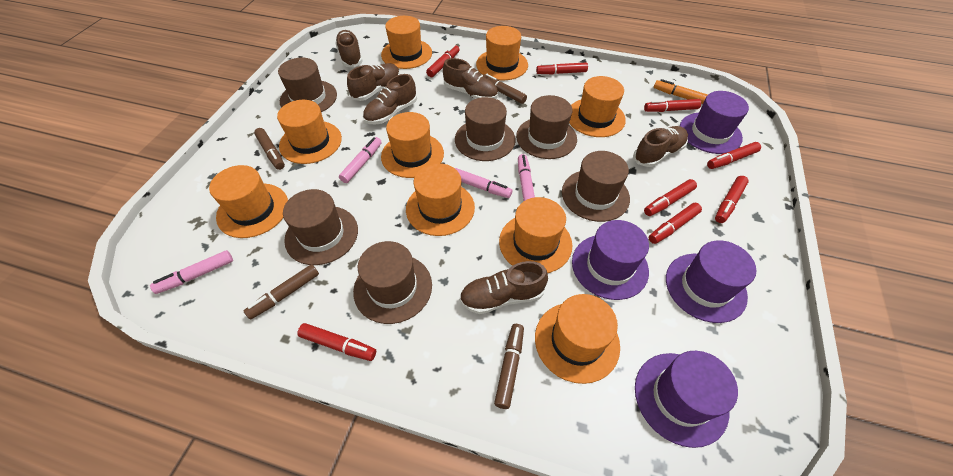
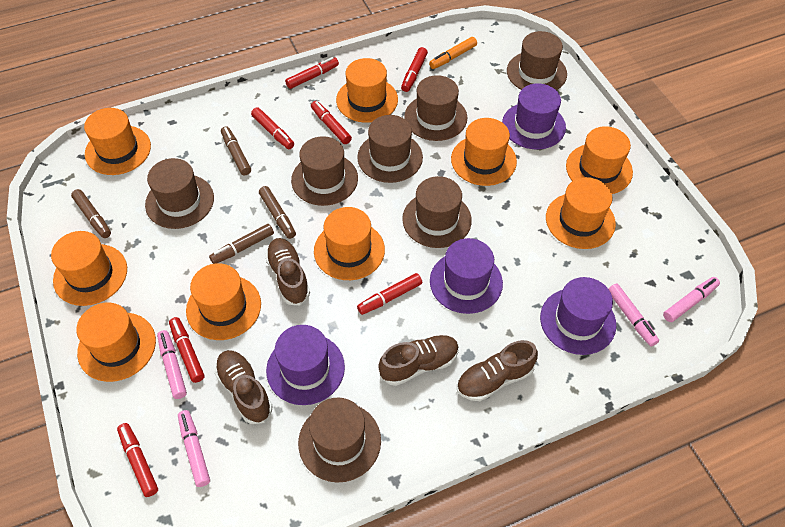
brown hat: [278,57,337,112] [283,189,358,265] [353,241,432,324] [455,97,516,161] [516,95,577,159] [562,151,630,222] = 6 -> [145,158,214,229] [291,136,358,206] [298,398,381,483] [357,115,423,183] [402,176,472,248] [404,75,467,141] [507,31,567,90] = 7
brown shoe: [335,30,363,67] [347,63,400,101] [363,74,417,124] [443,58,498,99] [459,261,548,314] [633,126,688,167] = 6 -> [215,350,273,424] [265,238,310,305] [378,335,459,386] [457,340,538,401] = 4
red marker: [297,323,376,361] [426,44,460,77] [536,62,588,74] [644,99,701,112] [644,179,697,216] [649,203,702,244] [707,142,761,169] [715,176,749,223] = 8 -> [117,423,158,497] [169,317,204,383] [251,107,294,149] [285,57,339,89] [311,101,352,144] [357,273,422,315] [401,47,428,92] = 7

